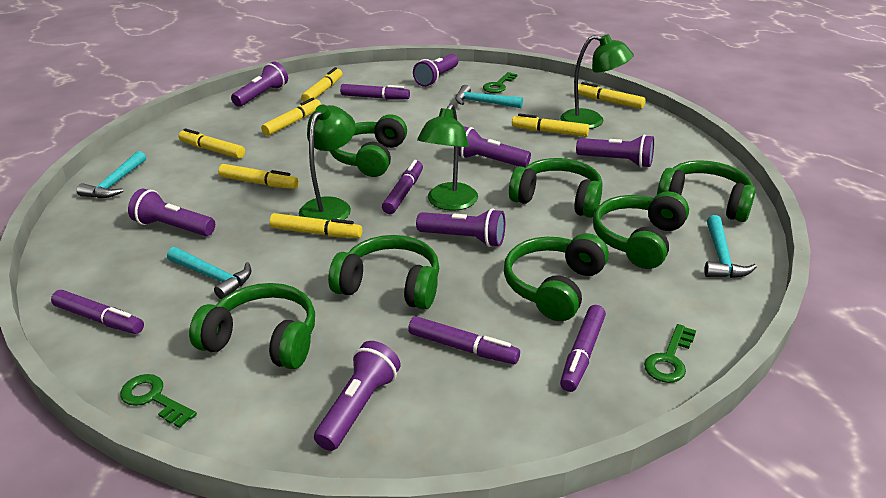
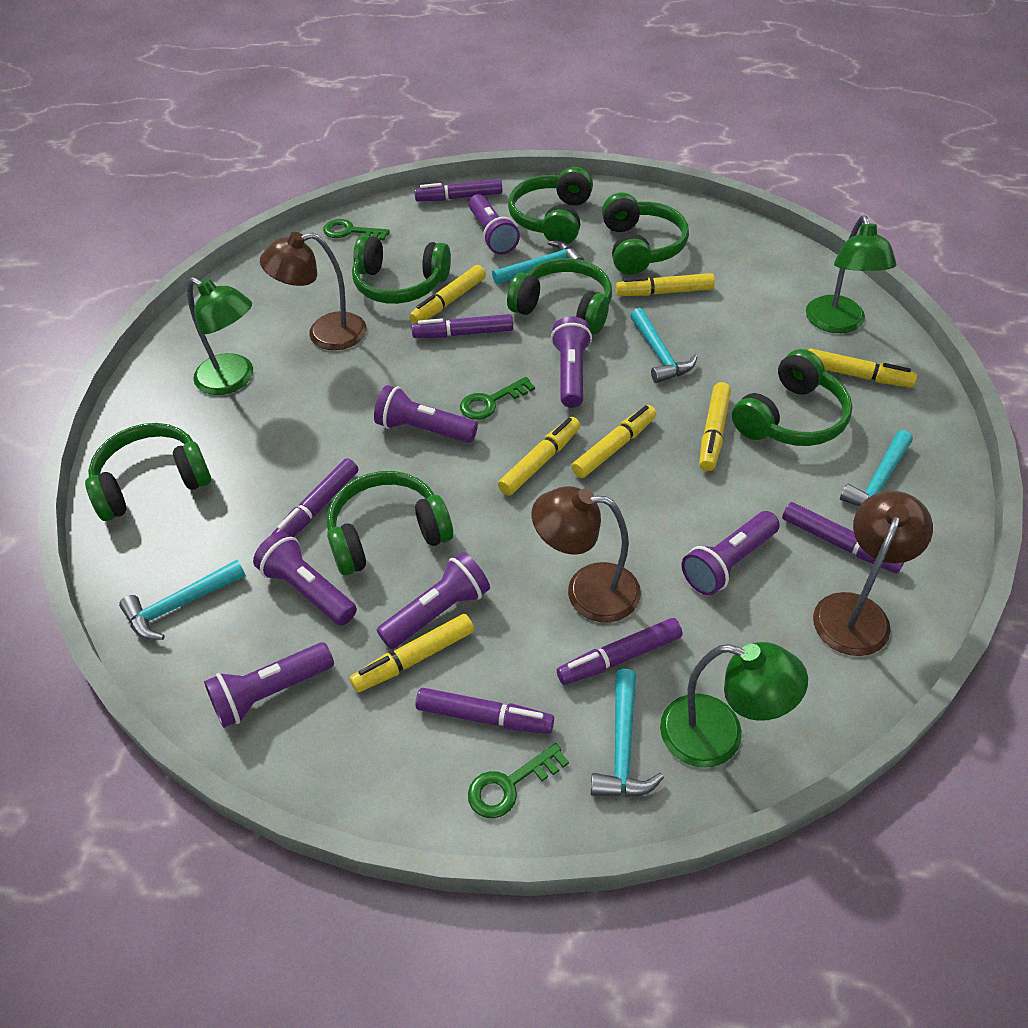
brown lamp: none = 0 -> [260,232,366,350] [532,486,641,623] [813,491,933,656] = 3
purple marker: [51,290,144,334] [340,84,410,99] [382,160,423,214] [408,316,520,364] [560,305,606,392] = 5 -> [271,458,358,537] [411,314,513,338] [414,179,502,201] [415,688,554,734] [557,618,682,685] [782,502,904,573] = 6
turquoise hammer: [77,151,146,198] [167,247,252,300] [455,85,523,108] [704,215,757,278] = 4 -> [119,560,246,640] [492,240,584,284] [591,669,664,797] [630,308,697,383] [840,430,913,506] = 5

